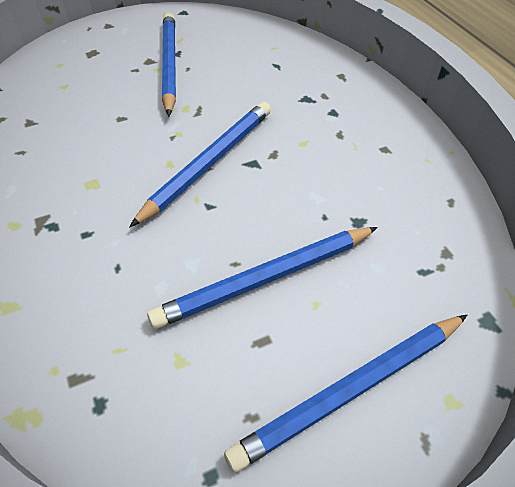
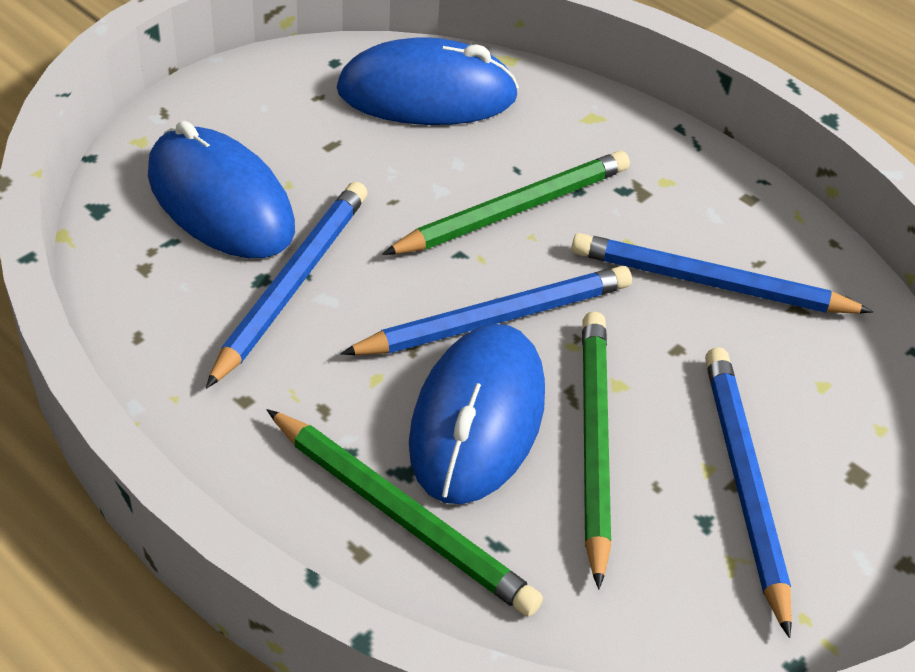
blue mouse: none = 0 -> [148,121,295,258] [337,37,519,125] [409,324,545,504] = 3
green pencil: none = 0 -> [267,409,543,617] [382,151,630,255] [582,312,611,589] = 3

